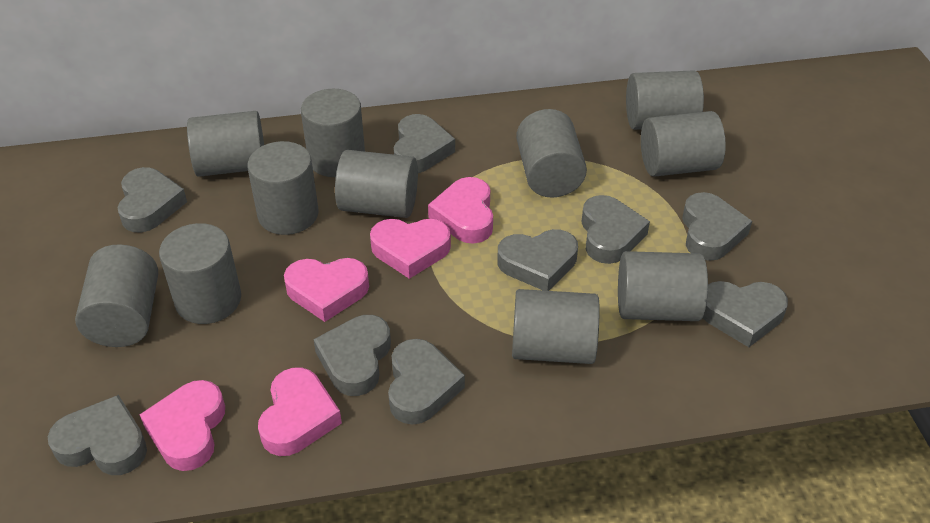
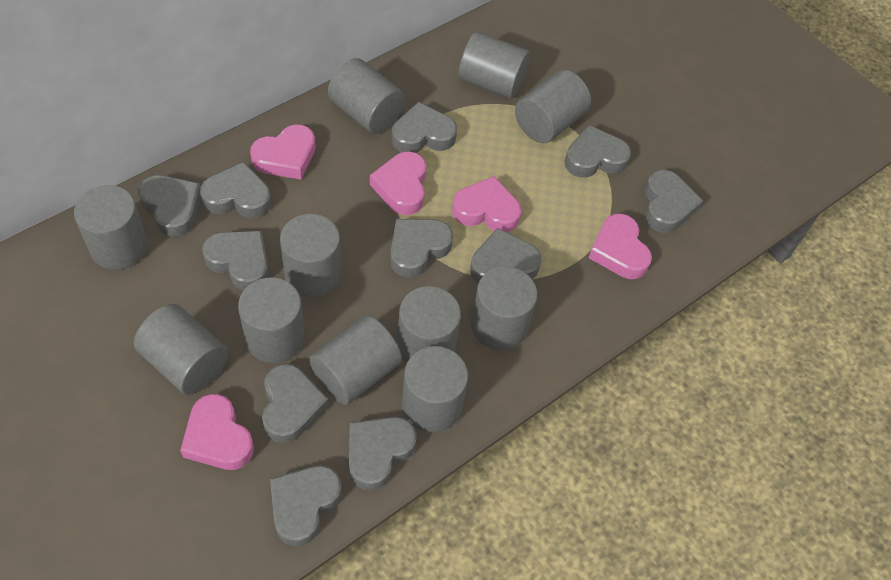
grey heart: [48,395,147,475] [117,167,187,232] [313,315,391,396] [388,339,465,425] [394,114,455,173] [497,229,578,291] [581,195,650,264] [682,192,752,261] [703,281,788,347] = 9 -> [138,175,201,237] [200,162,271,218] [202,231,269,291] [262,364,329,443] [270,465,341,546] [349,417,417,491] [390,219,453,277] [392,102,457,153] [470,228,542,283] [565,125,631,178] [645,170,703,233] = 11

